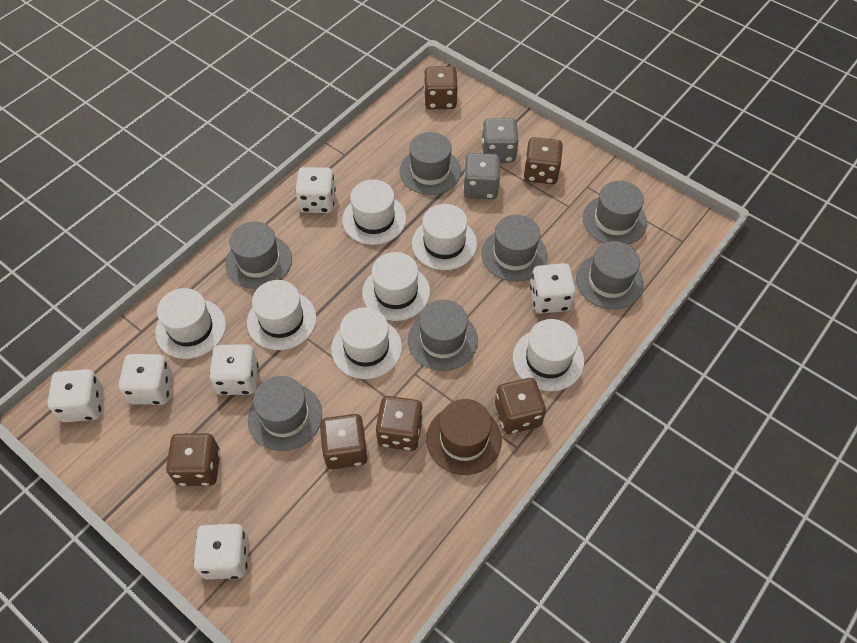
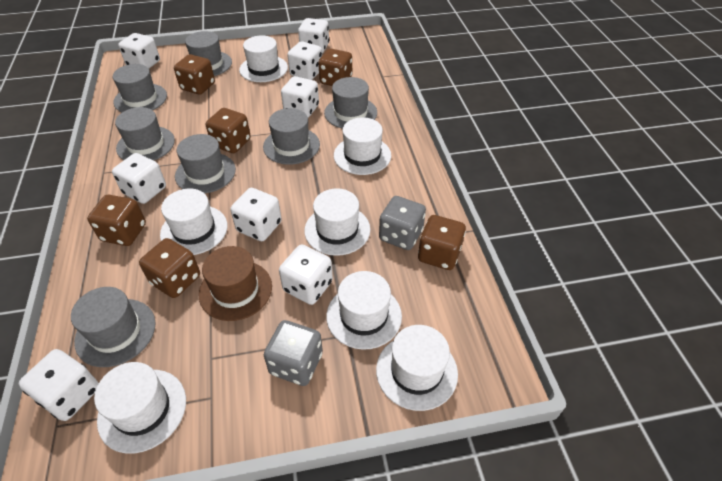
white dice: [48,369,104,422] [119,354,173,405] [194,524,249,580] [209,344,259,395] [295,167,336,213] [530,263,576,314] = 6 -> [19,349,99,421] [112,153,166,204] [118,33,160,68] [230,188,282,241] [279,244,333,305] [281,76,319,118] [287,41,322,80] [298,18,329,53] = 8

